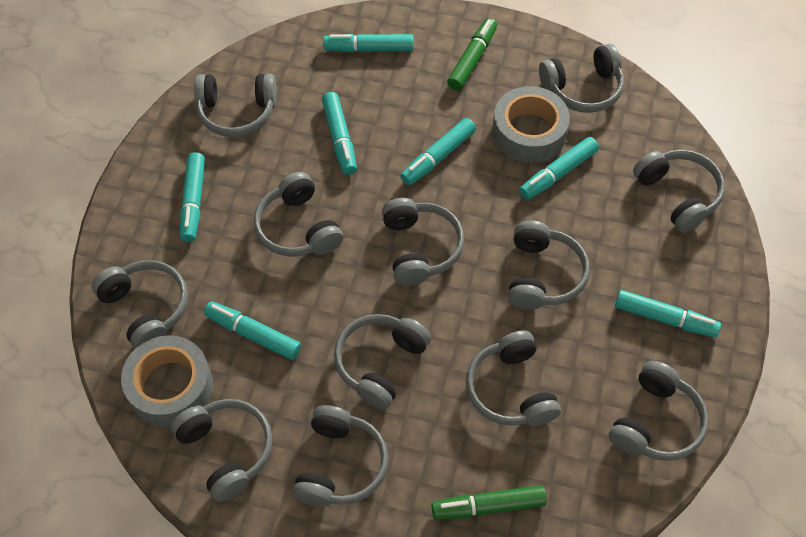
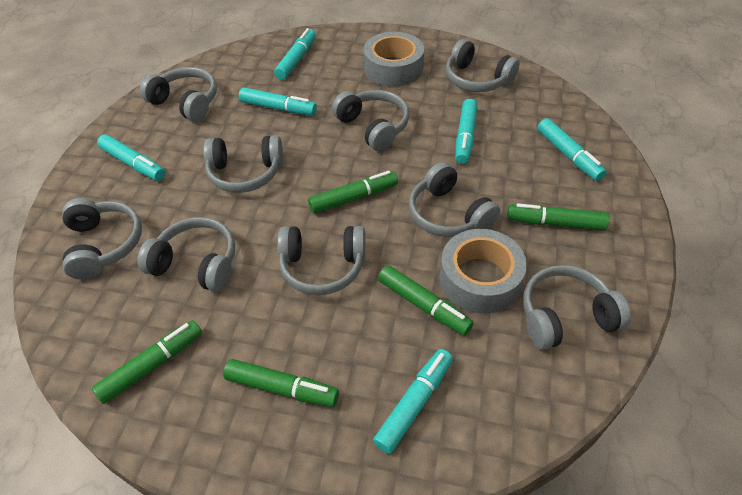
green marker: [431,485,547,520] [447,18,497,90] = 2 -> [92,320,202,404] [223,359,339,407] [308,171,398,214] [378,265,474,335] [507,203,609,230] = 5
grey headphones: [92,260,188,349] [171,399,273,502] [194,74,277,137] [254,172,343,257] [293,405,388,506] [334,314,431,410] [382,198,464,286] [466,330,561,426] [508,220,590,310] [539,44,624,113] [609,361,708,461] [633,150,725,232] = 12 -> [62,198,142,280] [137,217,235,292] [140,67,217,121] [203,135,283,193] [277,226,365,295] [332,90,409,151] [409,162,500,237] [446,39,520,92] [523,265,631,350] = 9
turquoise marker: [180,152,205,242] [204,301,301,360] [322,92,357,175] [323,34,414,52] [400,118,476,186] [519,137,599,200] [615,290,721,338] = 7 -> [97,134,165,181] [239,87,317,115] [274,28,316,80] [373,349,453,454] [455,99,478,164] [537,118,607,181] = 6

